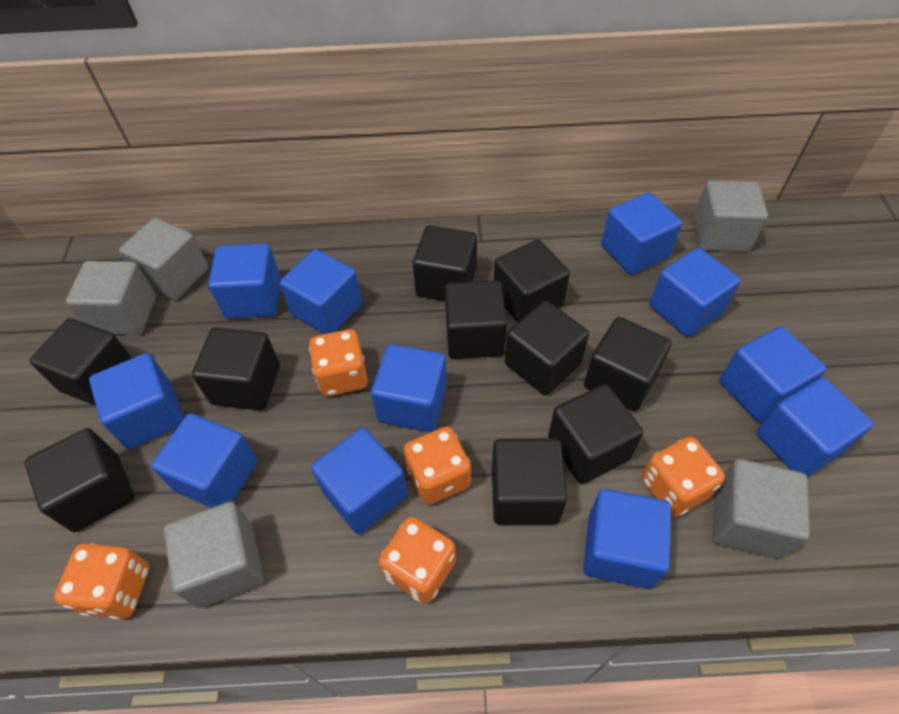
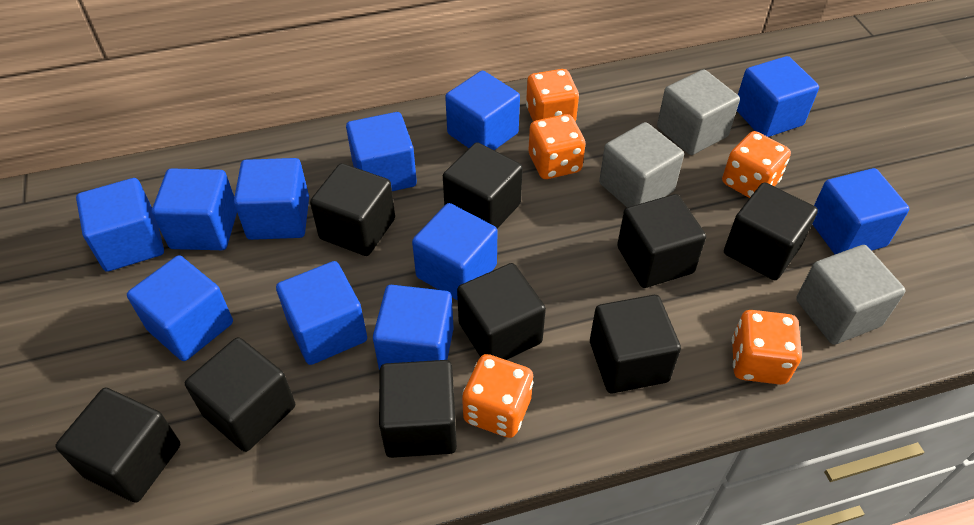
black cube: [24,428,135,532] [29,318,132,406] [192,328,280,411] [413,225,477,301] [445,280,507,359] [492,438,567,525] [494,239,570,323] [505,301,589,395] [548,384,643,484] [584,317,672,412] = 10 -> [56,388,180,503] [185,337,295,452] [310,163,395,256] [379,360,457,458] [443,142,523,229] [457,263,546,360] [590,295,681,393] [617,194,706,288] [724,182,818,280] = 9
grey cube: [66,261,156,335] [119,218,208,300] [164,502,264,608] [693,180,768,252] [713,459,810,559] = 5 -> [599,122,684,207] [657,69,740,155] [796,245,906,345] = 3

